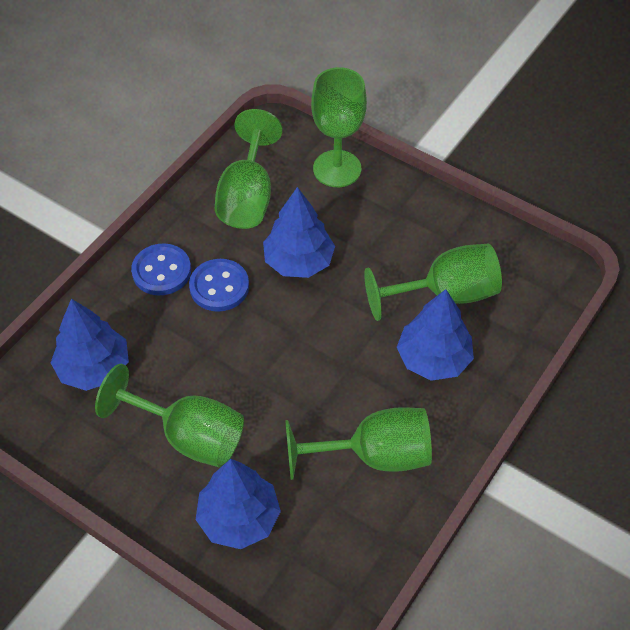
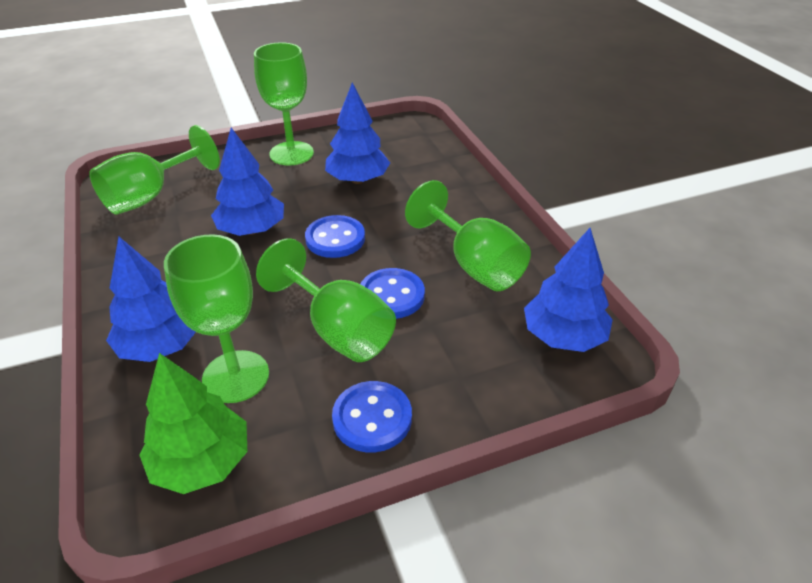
blue button: [131,243,191,295] [189,259,249,312] = 2 -> [305,215,365,258] [332,381,412,452] [361,268,425,319] = 3
green tree: none = 0 -> [139,353,247,494] = 1

